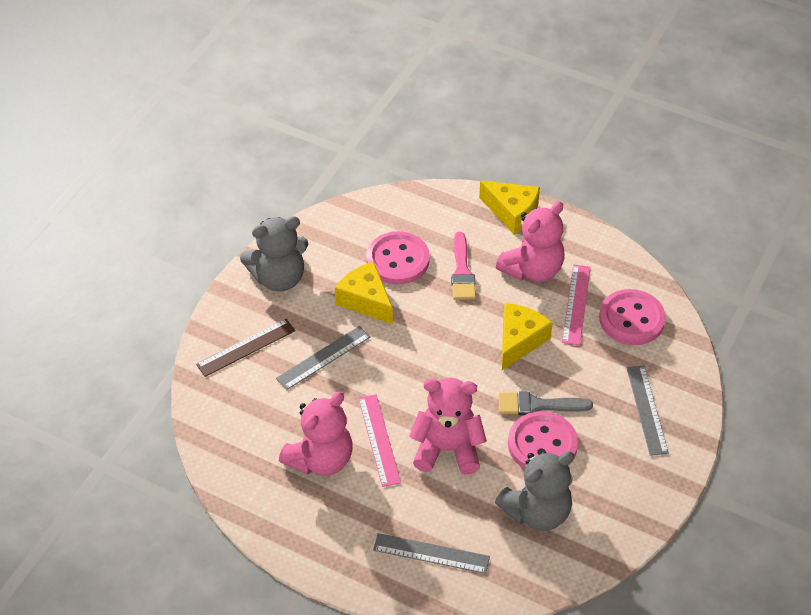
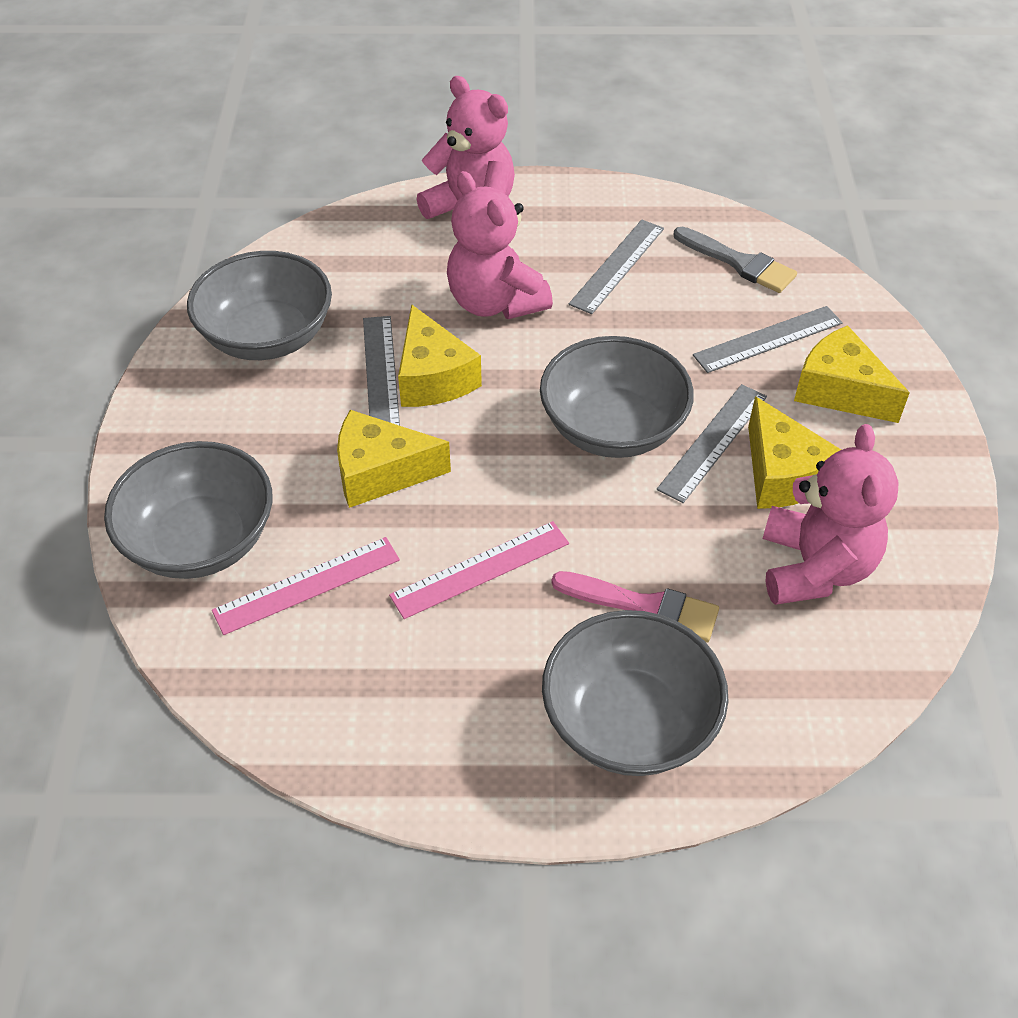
brown ruler: [196,319,296,377] = 1 -> none = 0
grey bowl: none = 0 -> [104,441,272,579] [187,251,332,360] [540,336,694,458] [542,610,729,776] = 4
grey ruler: [276,326,370,390] [373,533,490,574] [627,366,669,456] = 3 -> [363,316,400,426] [569,220,664,314] [657,384,767,503] [693,306,843,373] = 4
grey teddy bear: [240,216,308,292] [495,451,574,531] = 2 -> none = 0
pink button: [366,231,430,284] [508,411,578,469] [599,289,666,345] = 3 -> none = 0
yellow cheese: [335,262,393,325] [479,181,540,235] [502,303,553,370] = 3 -> [337,410,451,508] [398,304,482,407] [748,396,841,509] [794,325,910,423] = 4

